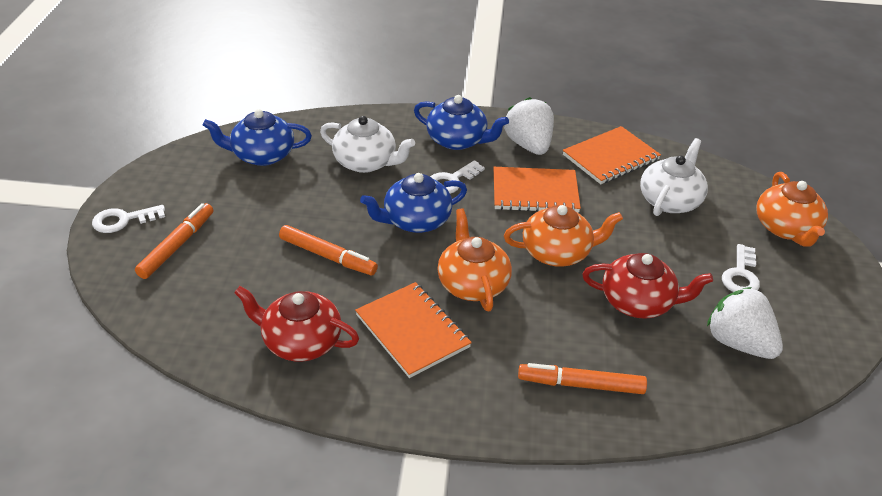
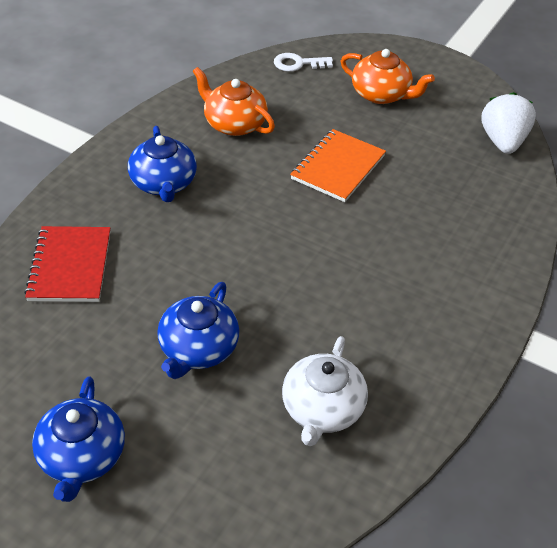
orange marker: [135,203,213,279] [279,225,378,275] [518,363,647,394] = 3 -> none = 0
orange notebook: [355,282,472,378] [493,167,581,213] [563,126,661,184] = 3 -> [290,129,386,202] = 1
orange teapot: [437,208,512,311] [504,205,623,267] [756,172,828,247] = 3 -> [193,67,275,136] [341,49,435,104] = 2
red notebook: none = 0 -> [24,226,110,302] = 1
red teapot: [234,286,359,362] [582,253,713,319] = 2 -> none = 0
white key: [92,205,165,233] [430,160,485,194] [722,244,760,292] = 3 -> [274,53,333,72] = 1
white strawberry: [504,97,554,155] [707,287,783,359] = 2 -> [481,92,536,154] = 1
white teapot: [320,116,415,173] [640,138,708,216] = 2 -> [282,336,368,446] = 1

